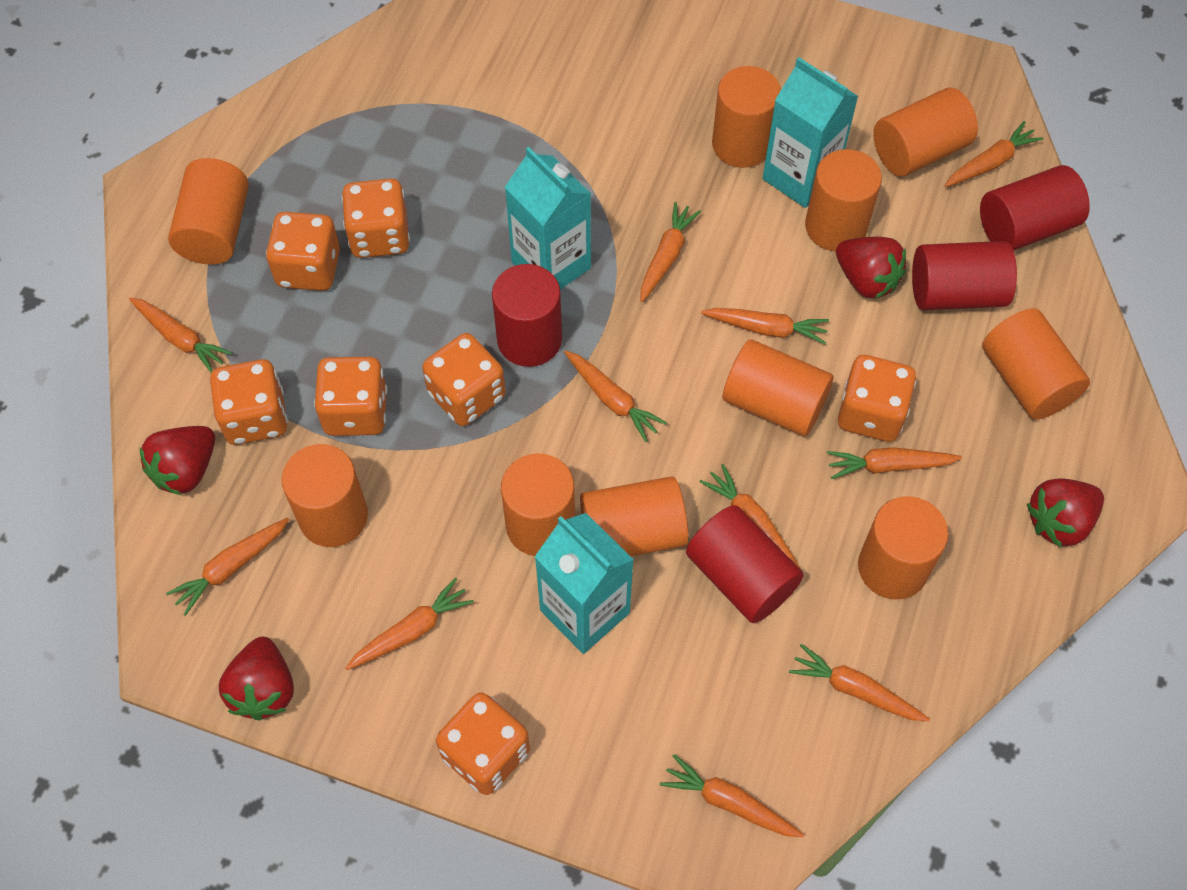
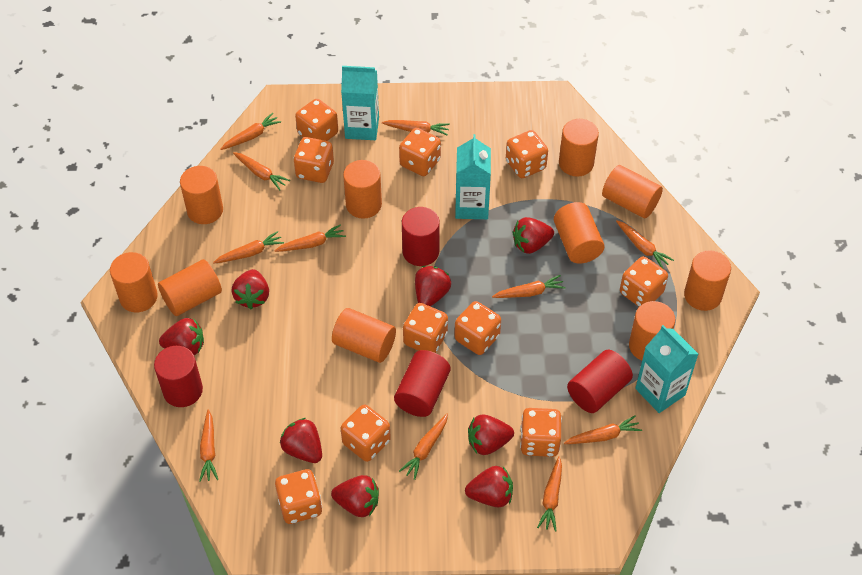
orange dice: [210,359,288,445] [266,212,340,291] [314,357,387,436] [342,178,410,258] [422,333,506,426] [436,692,530,795] [838,355,916,442] = 7 -> [275,469,322,524] [294,137,334,183] [295,99,338,141] [341,405,391,462] [399,128,441,176] [403,303,448,353] [454,301,501,355] [506,130,548,178] [520,408,562,457] [620,256,668,307] = 10
red strawberry: [140,426,215,495] [219,637,294,721] [836,237,906,299] [1027,478,1104,547] = 4 -> [159,318,204,355] [231,269,269,309] [280,418,322,463] [331,475,379,517] [415,266,451,306] [465,466,513,507] [468,415,514,455] [513,217,554,254] = 8

